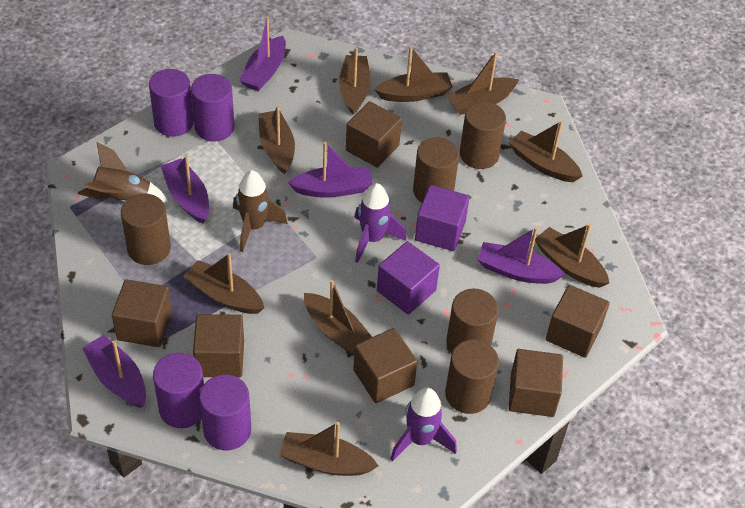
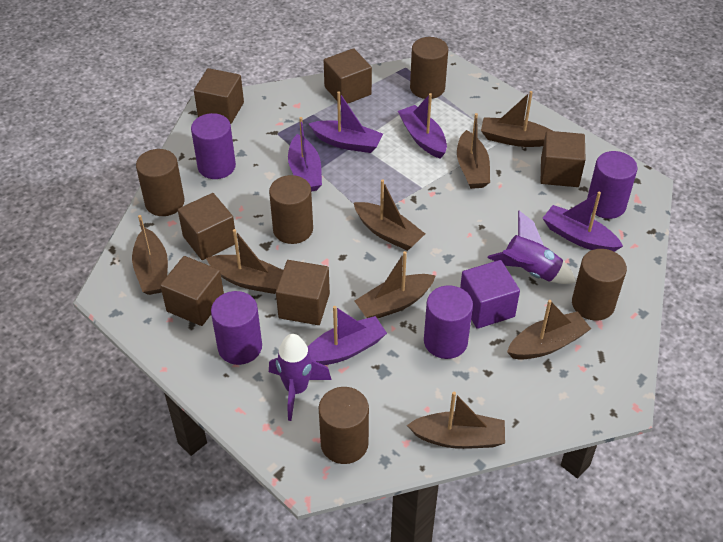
brown boat: [183,253,264,314] [258,105,295,174] [279,422,379,476] [304,280,372,356] [339,47,371,115] [374,46,453,102] [447,51,519,115] [509,121,583,182] [535,224,609,288] = 9 -> [132,215,168,295] [206,229,283,294] [354,179,425,251] [355,251,436,319] [407,392,505,449] [457,113,490,189] [481,91,552,147] [507,300,591,360] = 8
brown rocket: [78,142,168,203] [233,170,288,252] = 2 -> none = 0
purple cube: [377,241,440,315] [415,185,470,251] = 2 -> [460,260,520,329] = 1

